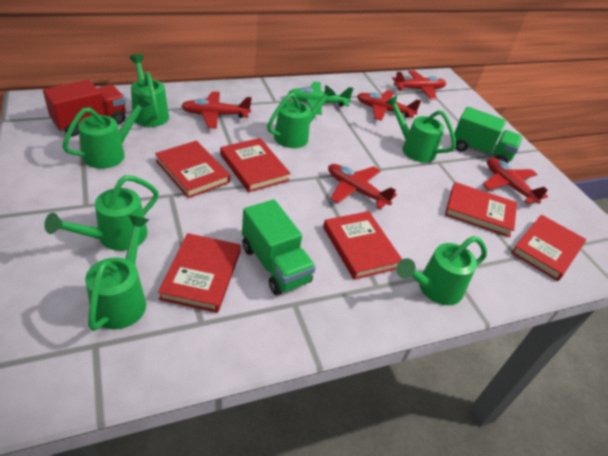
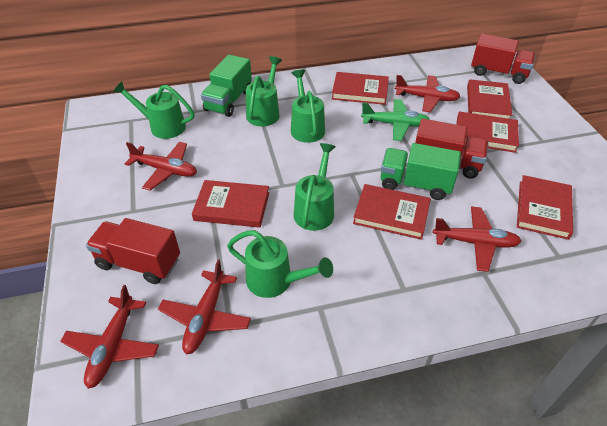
green watering can: [44,175,159,251] [62,95,150,169] [85,215,149,331] [129,54,169,127] [267,85,336,148] [385,95,456,163] [396,236,487,305] = 7 -> [113,81,195,139] [227,230,333,298] [246,56,282,126] [291,70,325,143] [294,143,336,231] = 5
red truck: [43,80,126,136] = 1 -> [86,218,180,284] [415,119,489,179] [471,34,536,84] = 3

